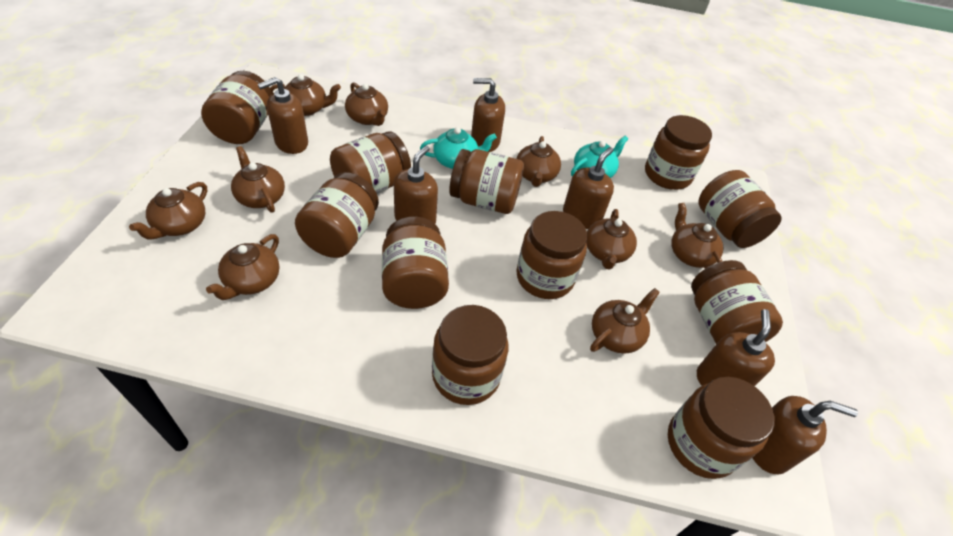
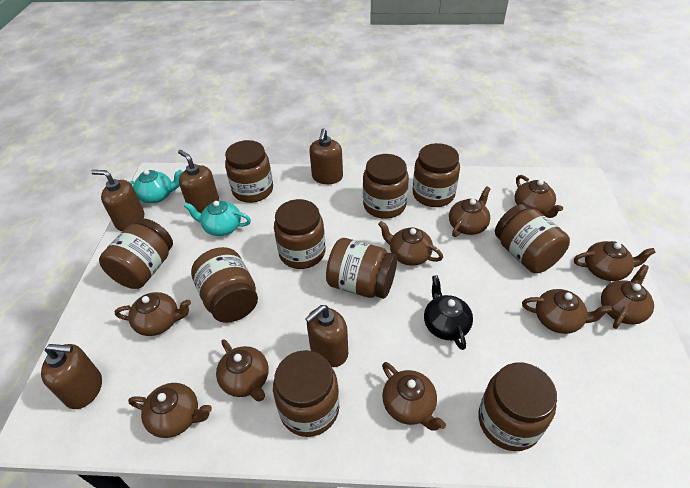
black teapot: none = 0 -> [424,275,473,350] = 1
brown jar: [201,71,272,144] [295,172,379,258] [330,131,411,194] [382,217,449,309] [432,305,508,405] [449,149,524,214] [516,211,587,299] [645,115,712,190] [668,377,775,479] [691,260,783,344] [698,170,782,248] = 11 -> [99,218,173,289] [191,247,258,323] [225,140,273,203] [273,350,339,437] [274,199,326,269] [326,238,397,299] [363,154,409,219] [413,143,460,207] [478,363,557,451] [495,204,570,273] = 10
brown soap dispenser: [258,77,308,154] [394,145,438,224] [471,78,505,152] [563,147,614,229] [697,309,775,386] [753,396,858,474] = 6 -> [41,344,102,409] [91,170,144,231] [178,150,219,213] [305,305,348,367] [309,128,343,184] = 5
brown teapot: [129,182,207,240] [206,234,279,300] [231,146,285,213] [270,74,341,116] [345,82,388,126] [517,136,561,187] [586,209,637,270] [590,288,660,354] [671,203,724,269] = 9 -> [115,292,191,336] [128,383,212,438] [216,339,269,401] [378,221,443,266] [382,362,446,431] [449,186,491,237] [515,175,563,218] [522,289,612,334] [574,241,656,281] [601,264,654,329] = 10

